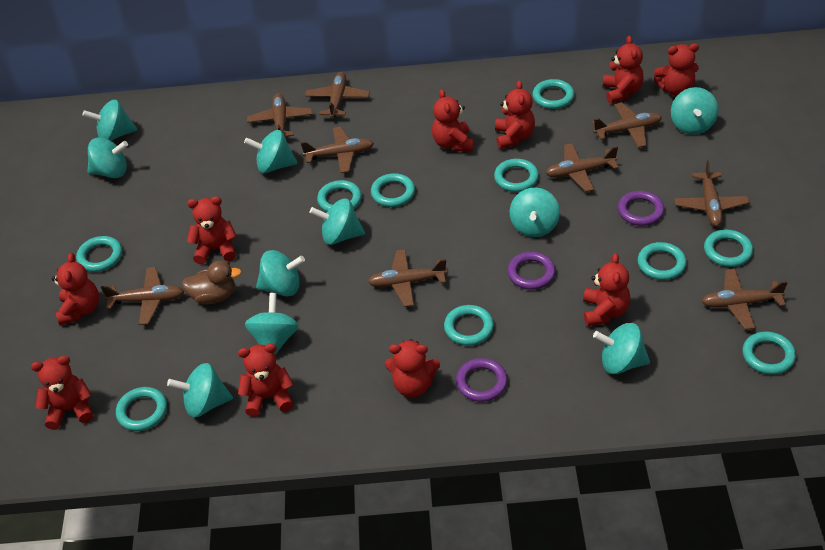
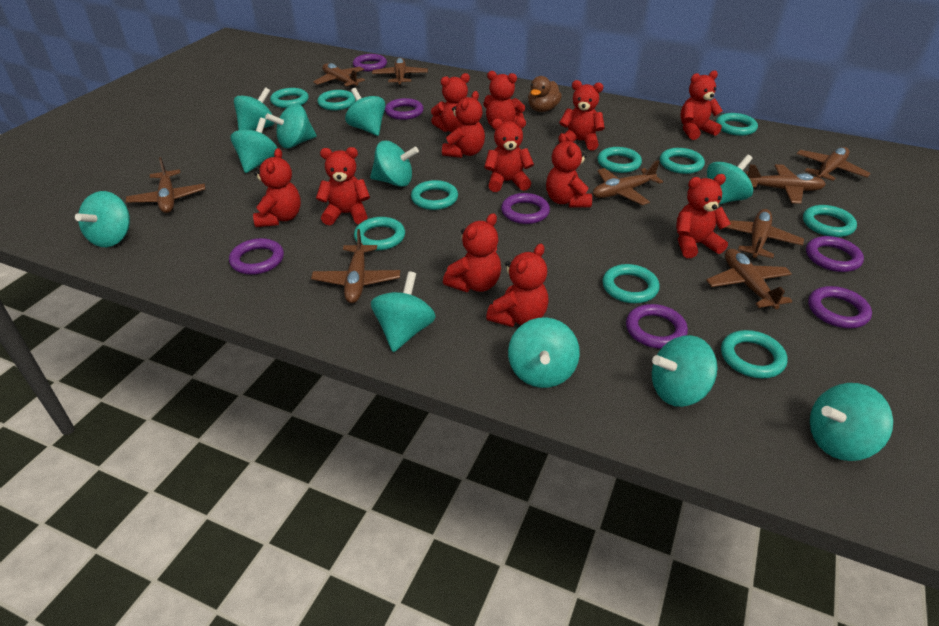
purple ring: [456,358,508,402] [507,252,556,290] [618,191,665,226] = 3 -> [229,238,284,275] [353,54,387,71] [385,98,424,120] [501,193,550,224] [626,304,688,349] [806,236,864,272] [808,286,872,328] = 7
red teddy bear: [31,356,93,430] [52,253,99,325] [187,196,237,264] [238,343,293,417] [385,339,440,397] [432,89,473,151] [495,80,535,149] [583,253,630,326] [603,35,644,103] [654,43,699,96] = 10 -> [253,148,301,227] [316,147,370,225] [431,73,470,132] [442,91,485,158] [443,213,501,292] [483,71,525,126] [484,118,534,192] [486,244,549,327] [546,133,592,208] [559,80,605,150] [676,174,731,258] [680,70,723,140] = 12
turquoise spinning top: [82,99,137,141] [87,137,128,178] [167,363,233,418] [244,130,298,173] [245,293,299,355] [256,250,305,296] [310,199,365,245] [509,187,560,237] [593,323,650,374] [671,87,718,134] = 10 -> [75,191,130,247] [231,118,278,173] [234,87,274,131] [265,104,317,148] [345,88,386,136] [370,141,419,187] [371,271,436,352] [508,317,580,388] [652,335,717,407] [707,154,753,205] [810,383,893,461] = 11

